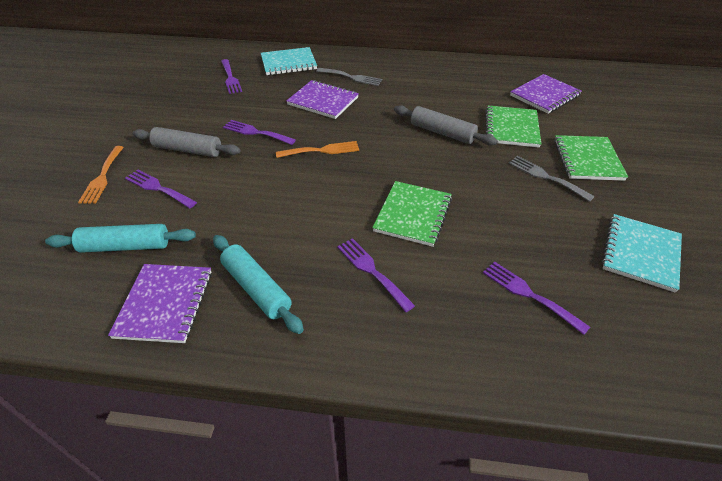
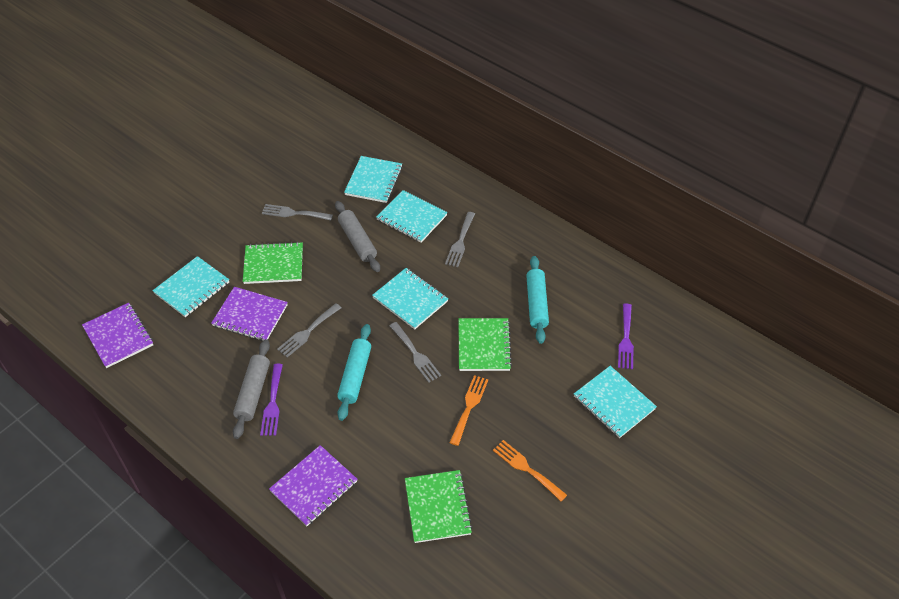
grey fork: [316,68,382,86] [508,156,595,202] = 2 -> [262,204,333,220] [277,303,342,358] [390,322,441,383] [445,212,475,267] = 4
purple fork: [125,170,197,208] [221,59,242,94] [223,120,296,145] [337,238,415,312] [483,261,590,335] = 5 -> [260,364,283,436] [618,304,634,369] = 2
turquoise notebook: [261,47,317,75] [601,214,682,293] = 2 -> [152,256,229,317] [344,156,403,203] [372,268,448,330] [376,190,448,243] [574,366,657,438] = 5

